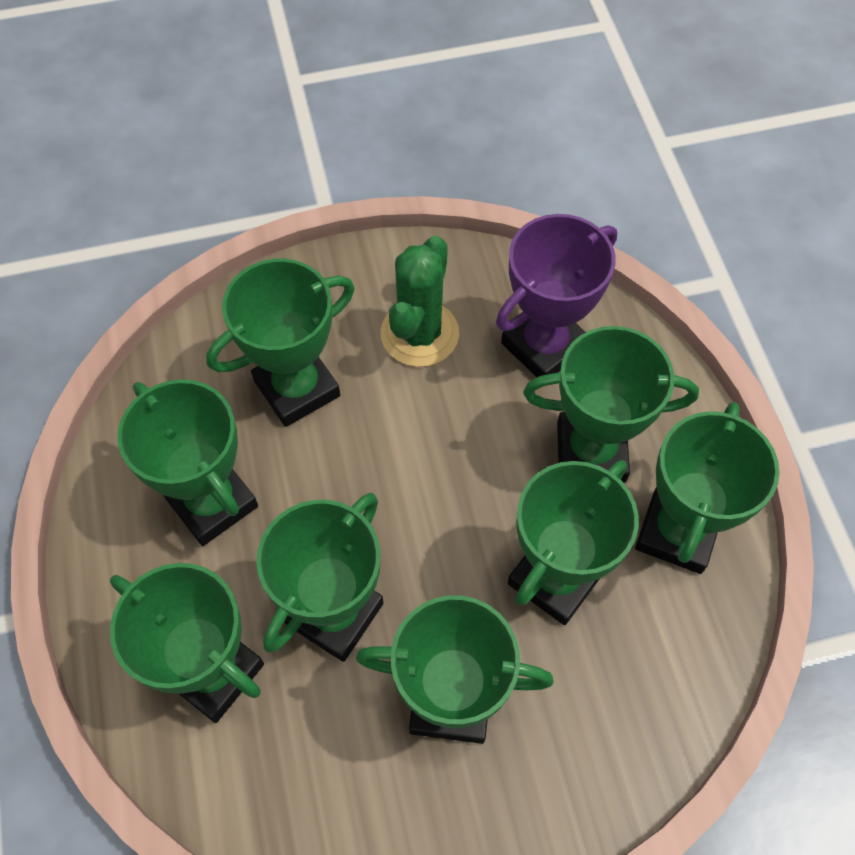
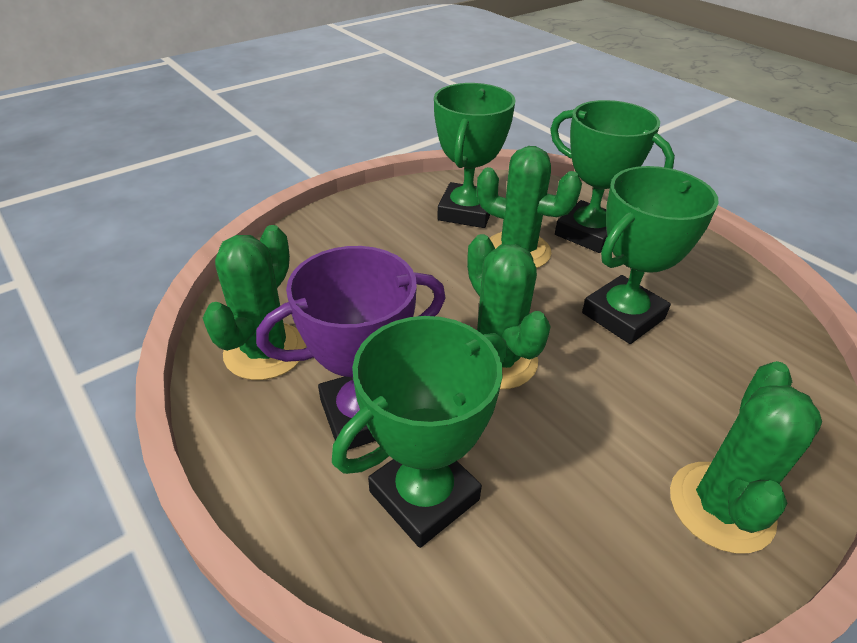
green cactus: [381,236,459,367] = 1 -> [203,225,306,380] [467,234,551,389] [477,146,582,268] [670,361,822,553] = 4
green trophy: [110,563,264,723] [118,379,258,546] [206,259,355,427] [256,493,383,662] [356,595,553,744] [508,460,639,625] [523,326,699,483] [635,402,780,574] = 8 -> [332,316,507,548] [434,83,516,228] [550,100,675,253] [582,166,719,344] = 4

